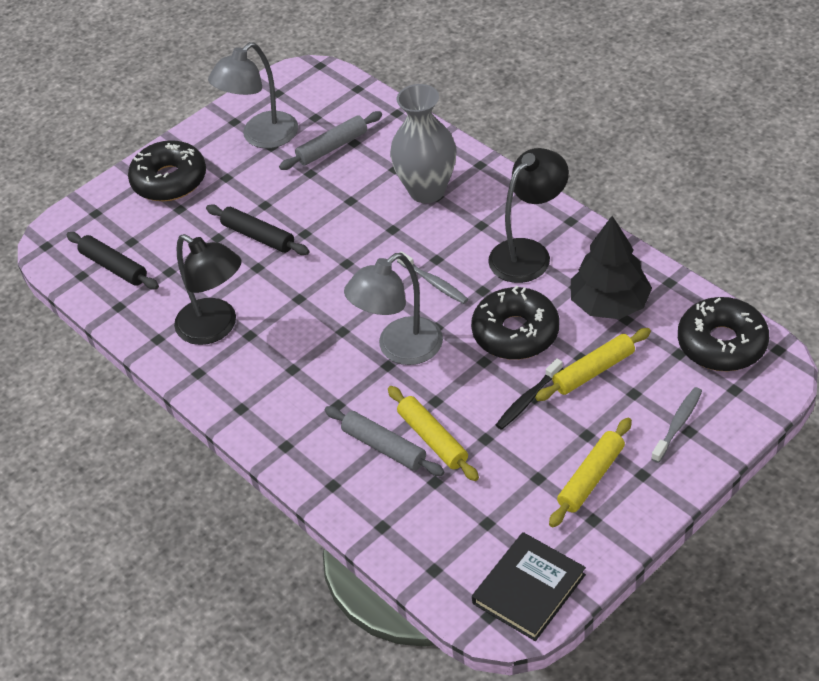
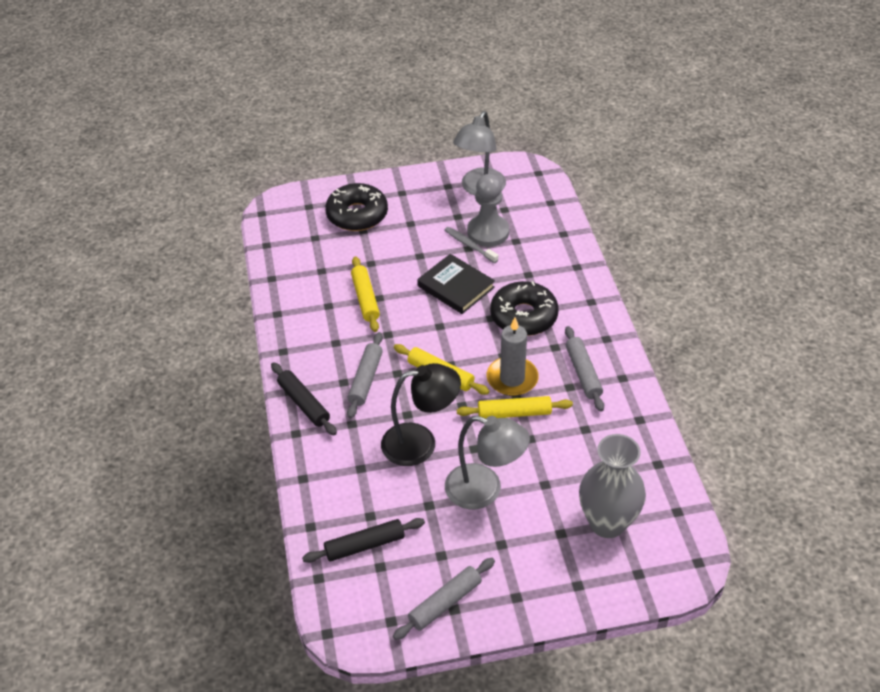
black donut: [128,140,206,201] [471,286,559,360] [678,297,769,371] = 3 -> [325,183,388,231] [490,281,559,336] = 2
black lamp: [174,234,242,345] [488,148,569,283] = 2 -> [381,363,461,466] = 1
black toothbrush: [496,358,563,430] = 1 -> none = 0
black tree: [571,216,652,319] = 1 -> none = 0
grey candle: none = 0 -> [486,317,539,396] = 1
grey pawn: none = 0 -> [467,174,509,247] = 1
grey rolling pin: [279,111,382,170] [325,406,444,476] = 2 -> [347,332,383,418] [393,558,495,640] [565,326,604,412] = 3
grey toothbrush: [397,251,468,304] [651,387,702,463] = 2 -> [445,227,498,263] = 1

